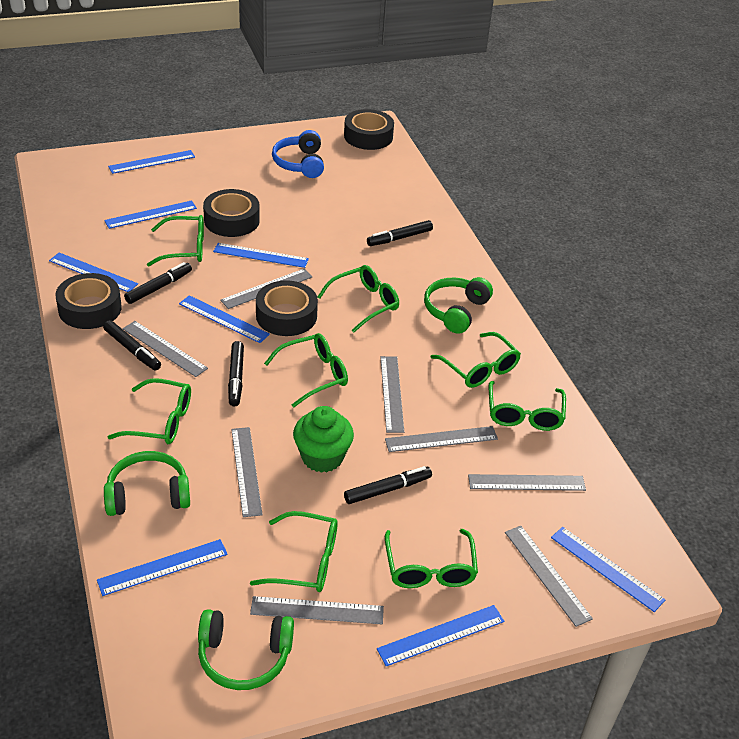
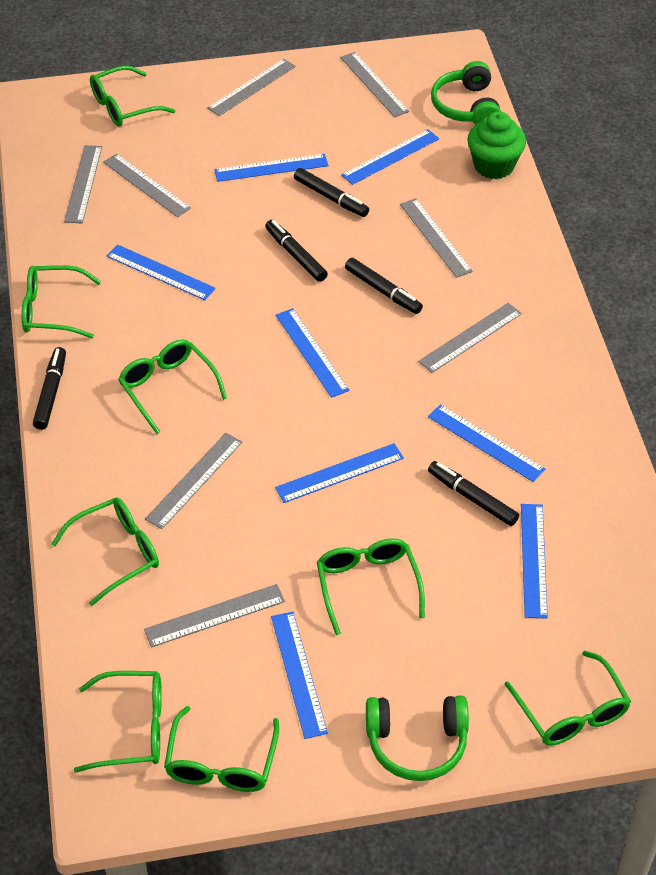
black tape: [55,273,122,329] [203,189,260,237] [256,280,318,336] [344,109,394,150] = 4 -> none = 0
blue headphones: [272,130,324,178] = 1 -> none = 0
green headphones: [104,451,190,516] [198,609,294,690] [424,277,493,334] = 3 -> [366,695,469,781] [431,61,501,125] = 2

